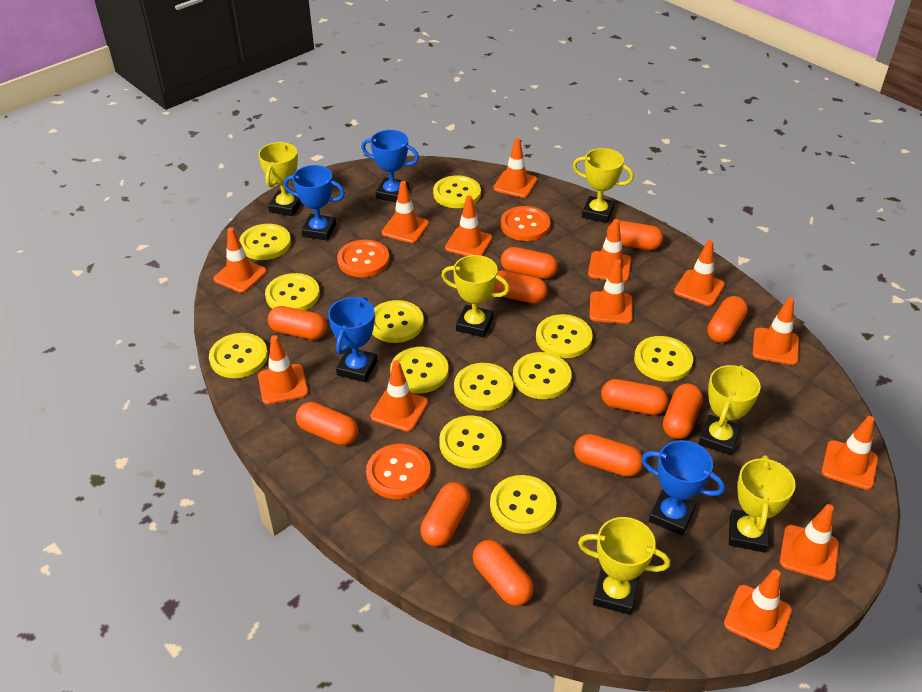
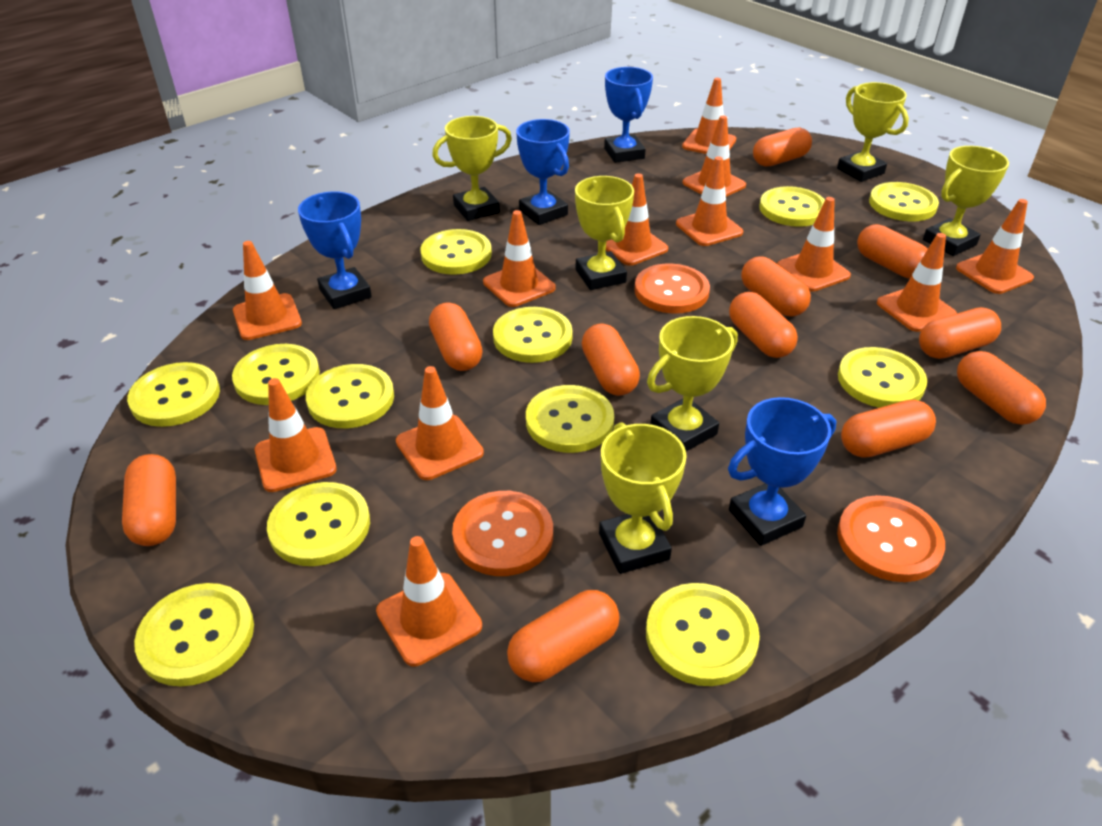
orange traffic cone: [213,227,267,293] [258,335,308,404] [371,360,428,432] [382,181,429,243] [445,195,492,256] [493,138,537,198] [588,219,631,282] [590,259,633,324] [674,240,725,306] [724,570,792,650] [752,298,799,365] [780,504,839,581] [822,416,878,490] = 13 -> [233,241,302,340] [255,378,337,492] [376,536,482,666] [396,366,484,480] [483,210,556,307] [606,173,668,266] [676,157,743,246] [682,78,736,154] [683,115,746,197] [777,197,851,292] [877,233,957,332] [956,199,1034,294] = 12

